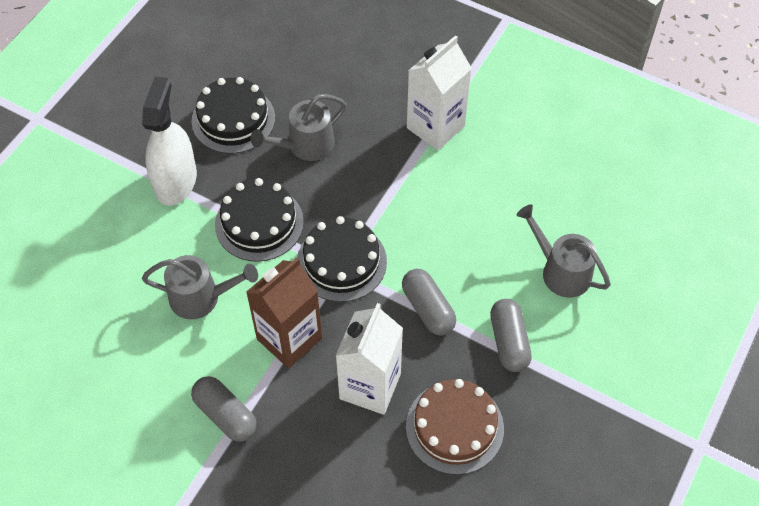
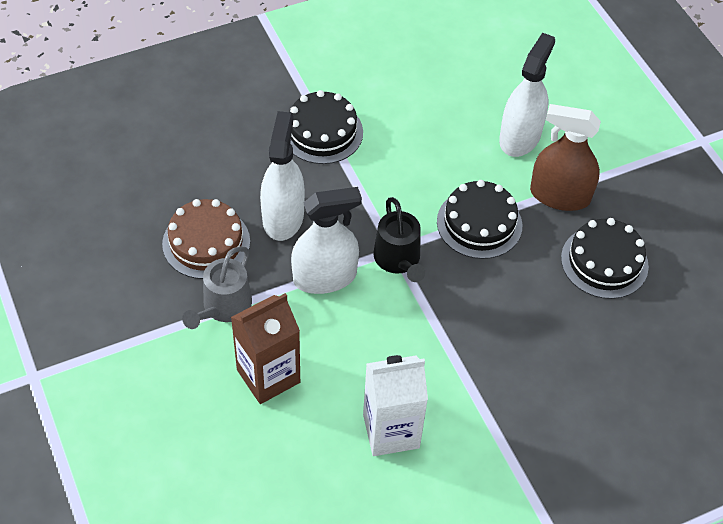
black watering can: none = 0 -> [373,197,425,282] = 1
brown spray bottle: none = 0 -> [530,104,601,211] = 1
grey capsule: [191,376,257,442] [402,269,456,336] [490,299,532,372] = 3 -> none = 0
grey watering can: [142,255,258,319] [251,94,346,161] [516,204,611,298] = 3 -> [182,246,252,329] = 1
white carton: [335,303,403,415] [407,35,472,150] = 2 -> [363,355,428,456] = 1
white spray bottle: [142,77,197,206] = 1 -> [260,111,305,241] [291,187,362,294] [499,33,555,157] = 3

